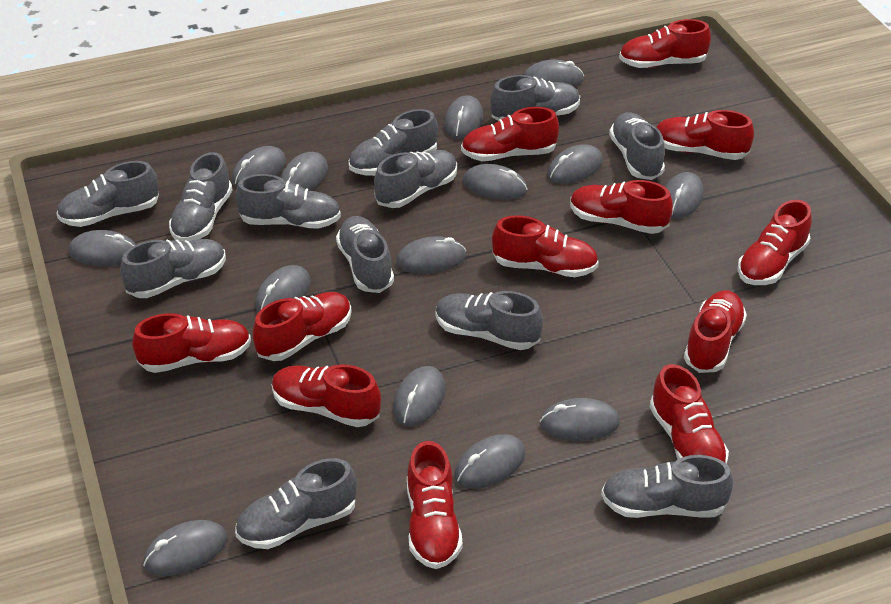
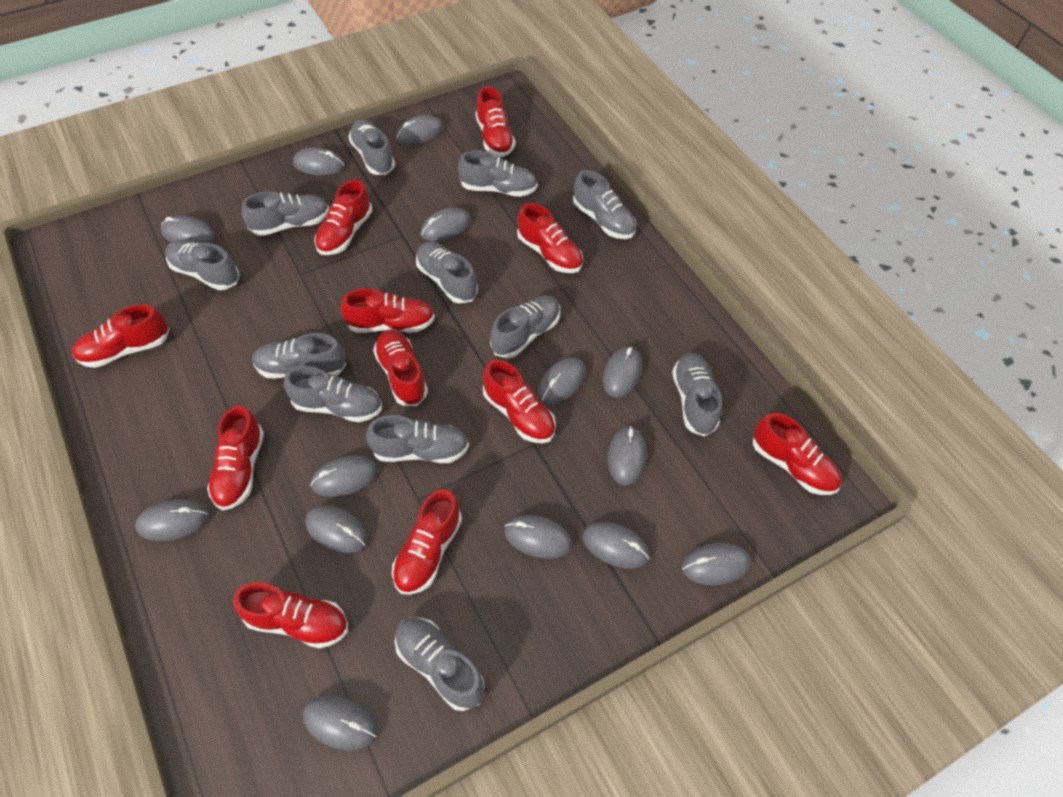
red shoe: [132,313,251,373] [253,292,352,361] [272,364,381,427] [407,441,463,569] [461,107,559,161] [492,215,599,277] [570,180,673,234] [619,19,711,68] [650,364,729,464] [656,110,754,160] [684,290,747,373] [738,200,812,285] = 12 -> [72,304,169,368] [207,406,264,510] [233,582,348,648] [314,179,372,255] [341,288,435,333] [373,330,428,406] [392,489,462,595] [476,86,515,157] [483,360,556,443] [517,203,583,273] [753,413,842,495] = 11

